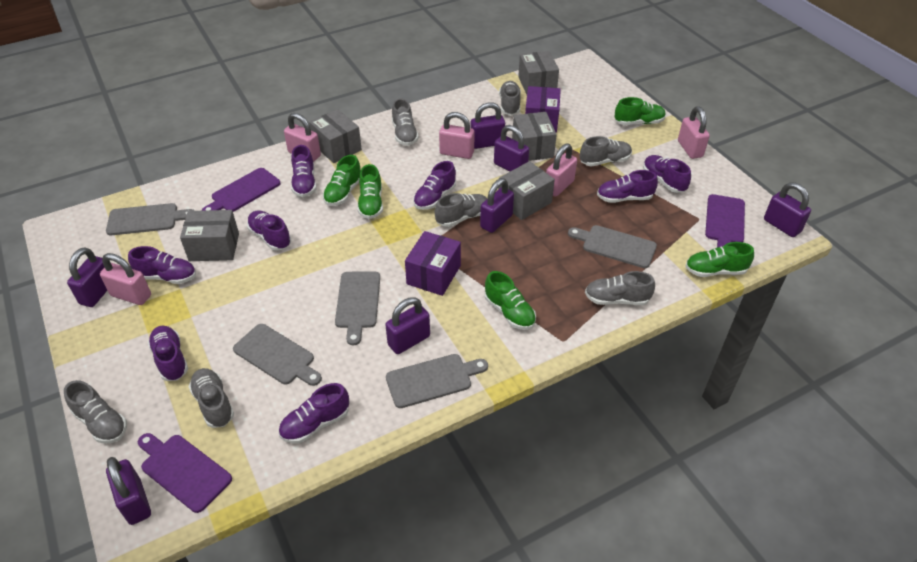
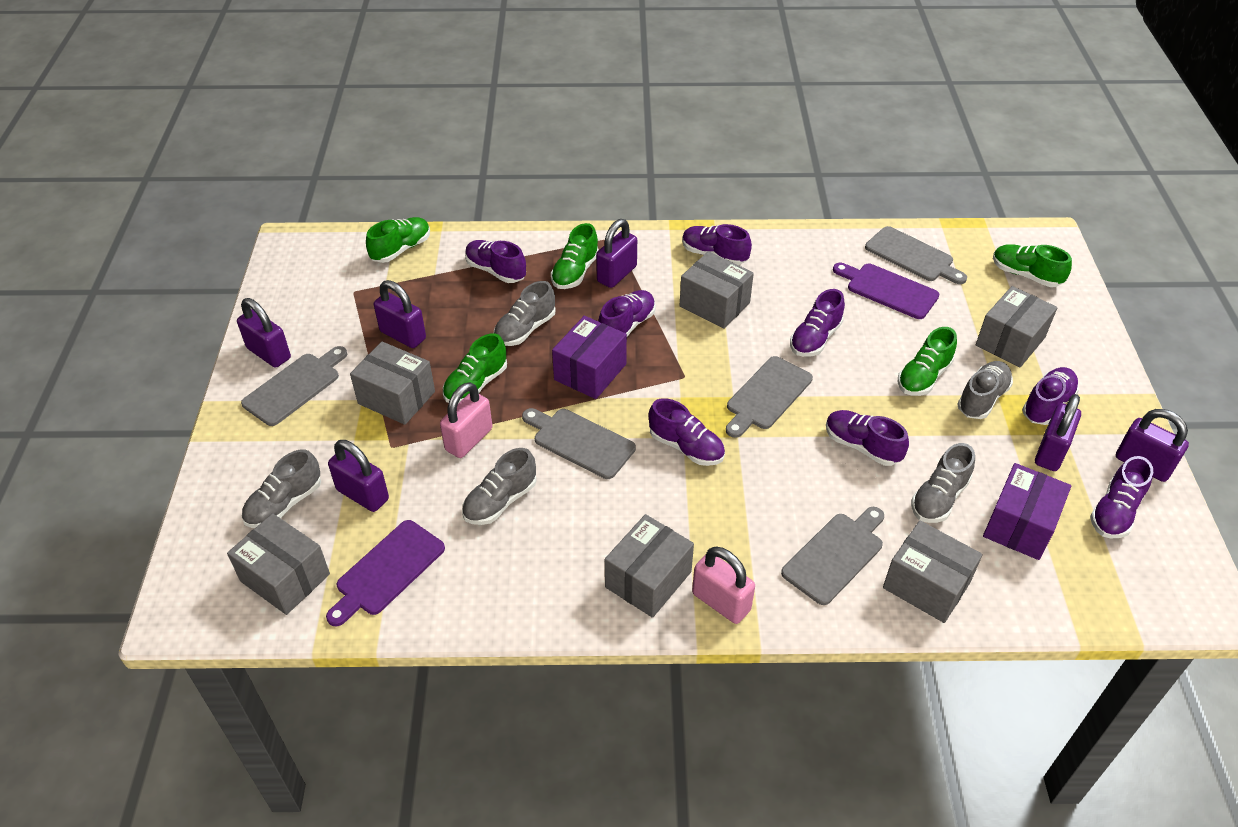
grey box: [180,210,239,261] [309,109,362,163] [498,161,555,220] [512,112,557,161] [518,51,559,95] = 5 -> [227,513,330,615] [350,342,435,425] [605,514,694,618] [680,251,754,329] [883,521,983,623] [976,286,1057,367] = 6
grey shoe: [64,380,127,444] [188,368,234,428] [392,98,419,146] [435,193,487,227] [499,81,521,115] [580,136,632,167] [585,271,655,305] = 7 -> [242,449,321,528] [462,448,536,525] [494,281,556,346] [911,443,975,523] [957,361,1013,419] = 5
pink padlock: [100,253,151,305] [284,113,321,162] [439,112,475,159] [546,143,577,197] [678,106,710,159] = 5 -> [440,382,492,458] [692,547,755,624] = 2
purple cutting board: [138,433,232,513] [202,168,281,212] [705,194,745,247] = 3 -> [326,520,445,626] [833,263,940,319] = 2
purple padlock: [67,247,108,307] [106,457,151,525] [385,297,430,354] [470,102,505,149] [480,178,514,233] [494,125,529,171] [764,182,811,237] = 7 -> [237,298,291,368] [328,440,389,512] [374,280,426,348] [596,219,637,288] [1035,394,1081,471] [1116,409,1189,482] = 6

